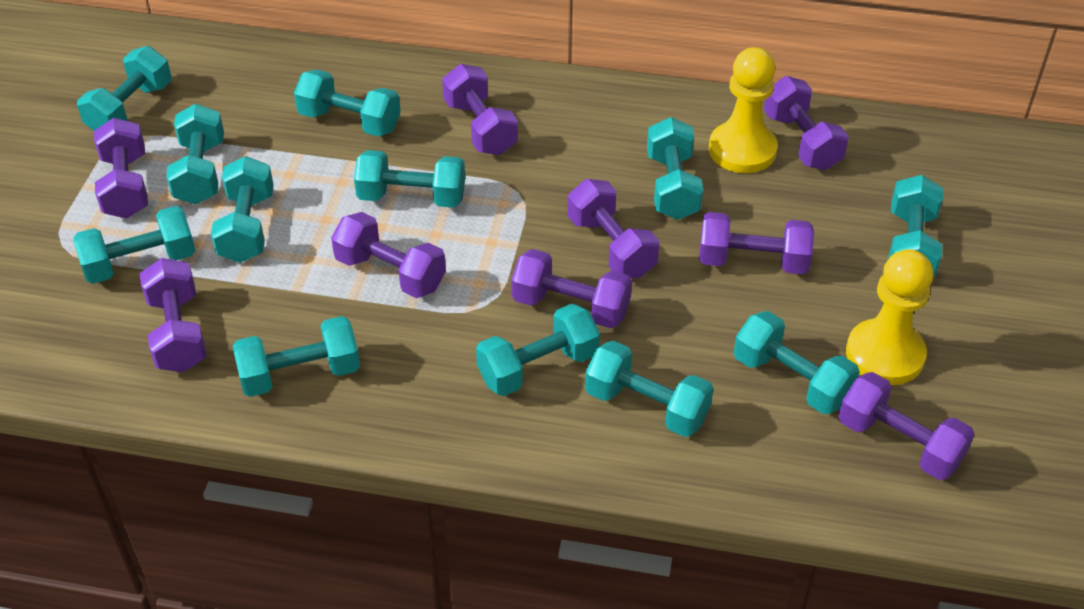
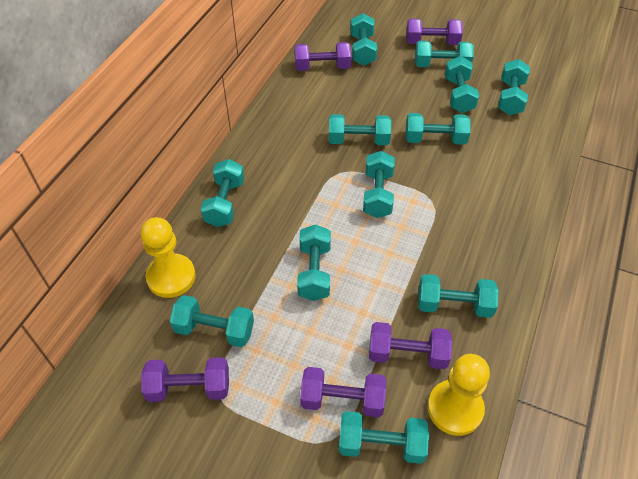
purple dumbbell: [94,118,148,219] [140,258,207,372] [331,212,446,298] [442,64,518,155] [511,249,632,328] [568,179,659,278] [699,212,814,274] [764,76,849,170] [838,372,974,480] = 9 -> [141,357,229,402] [295,42,352,71] [300,367,386,417] [369,322,452,369] [406,19,463,45] = 5

